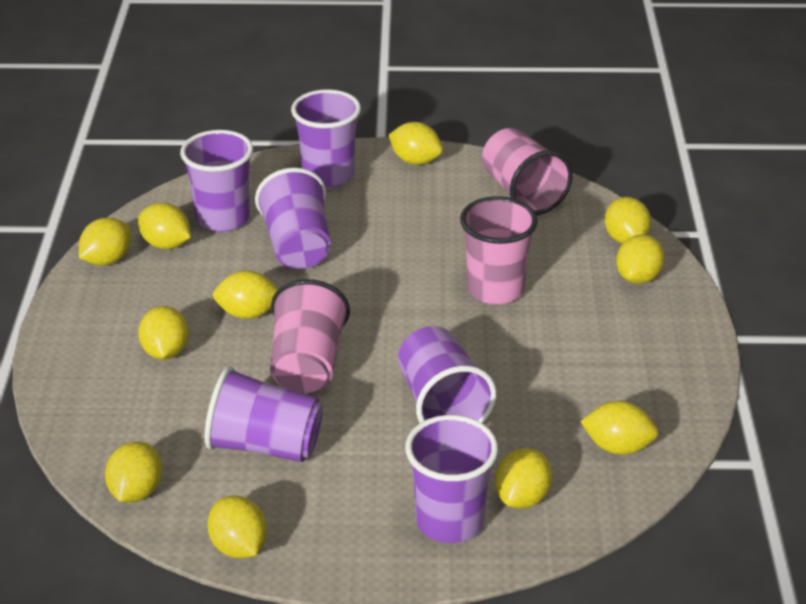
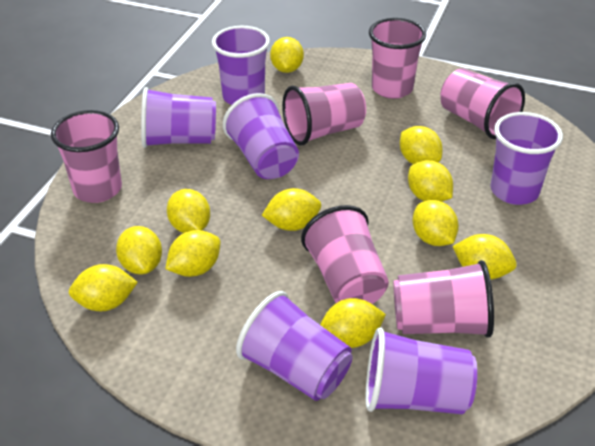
pink cup: [270,279,350,393] [460,196,538,305] [482,128,573,215] = 3 -> [51,110,122,203] [282,83,366,146] [301,205,389,304] [369,18,426,99] [393,260,494,338] [440,68,525,139] = 6

